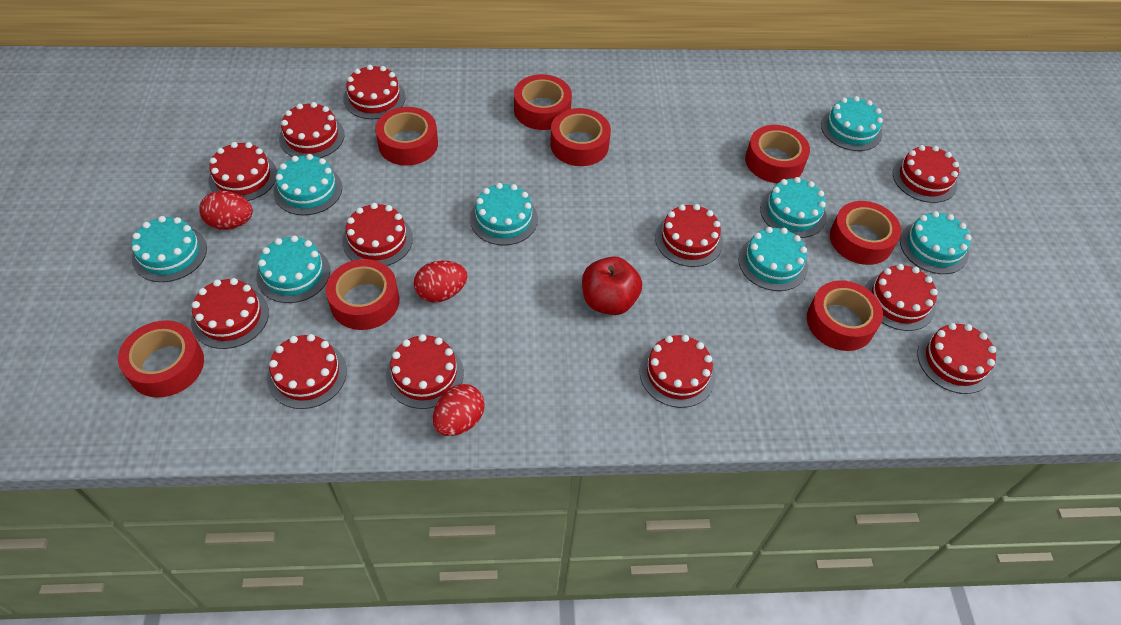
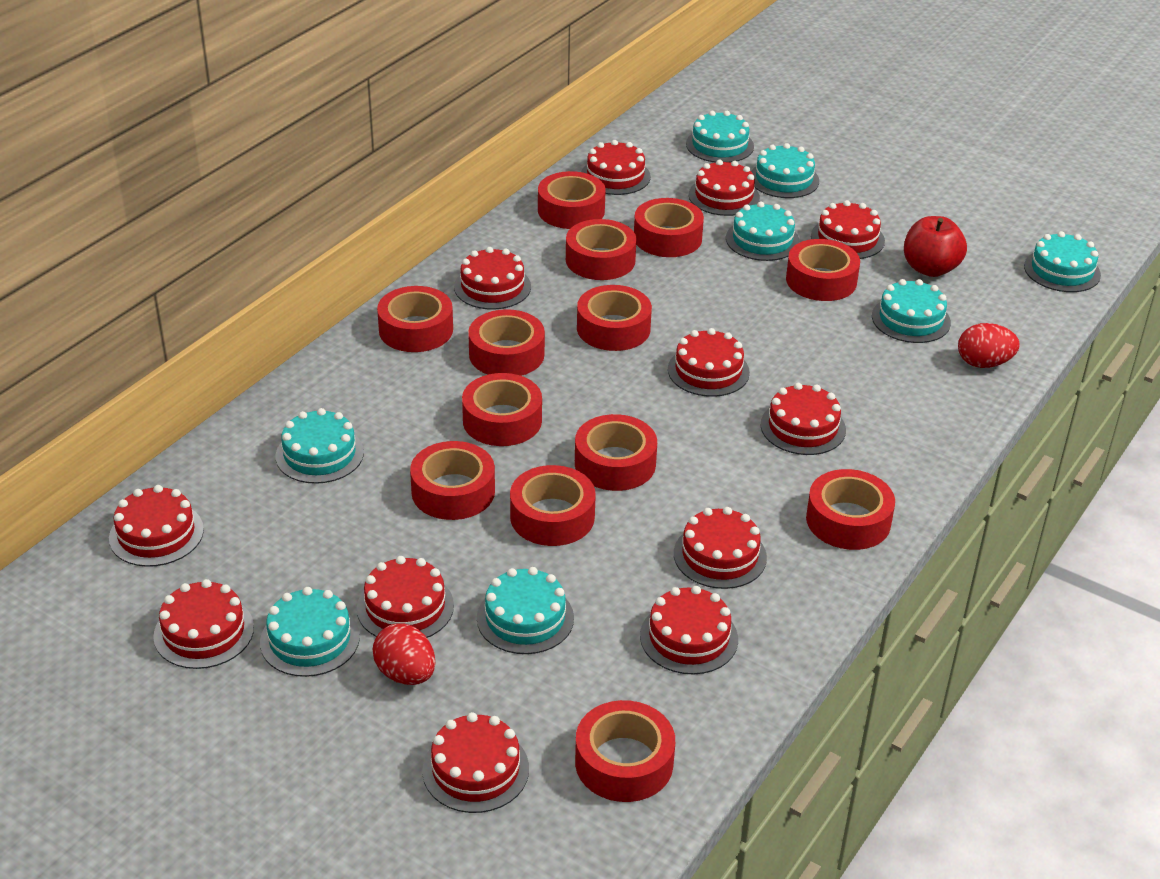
red egg: [199,191,253,230] [414,261,467,303] [433,384,485,436] = 3 -> [372,623,435,685] [958,323,1020,368] = 2
red tape: [118,320,204,397] [326,259,399,330] [375,107,438,166] [514,74,572,130] [550,108,611,166] [745,125,810,183] [807,280,883,351] [830,201,901,265] = 8 -> [377,286,453,352] [410,441,495,520] [462,373,542,446] [468,309,545,376] [510,465,596,546] [538,171,606,229] [566,219,637,280] [575,414,657,491] [575,700,675,802] [577,285,652,351] [634,198,704,257] [786,239,860,301] [806,469,895,550] = 13

